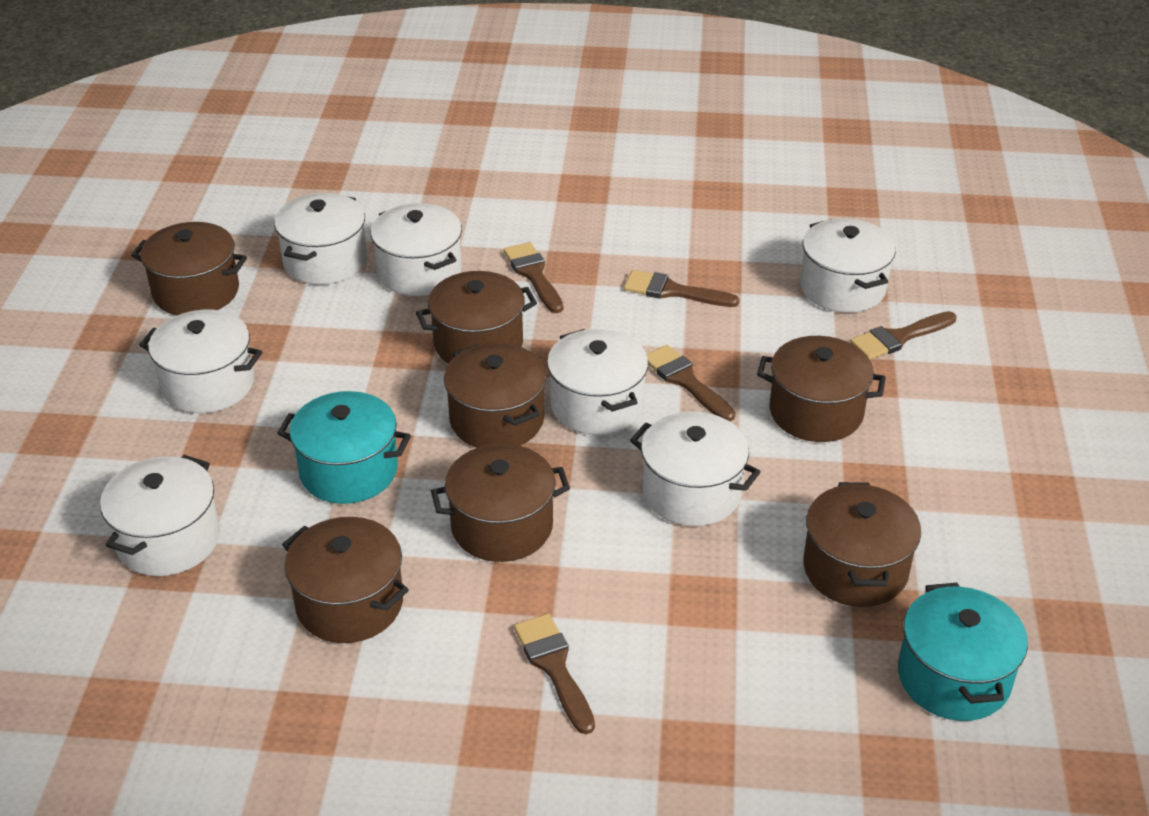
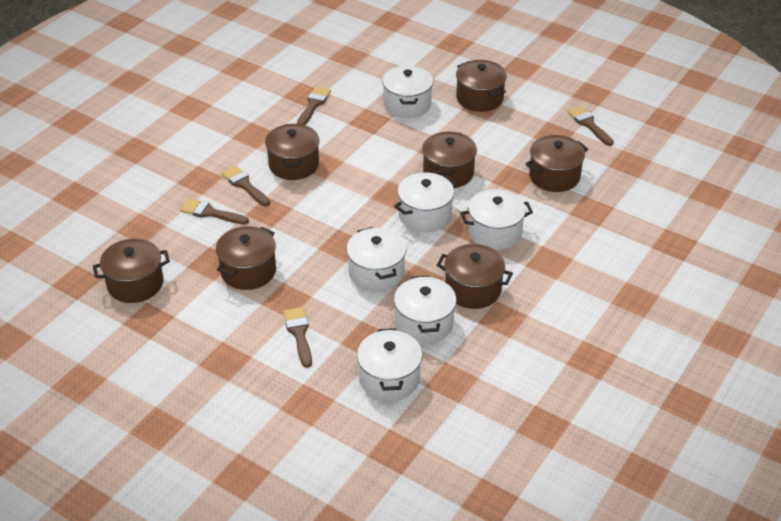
turquoise pot: [277,391,411,504] [898,583,1028,721] = 2 -> none = 0
white pot: [100,455,220,576] [139,310,262,413] [274,193,367,285] [371,203,462,296] [547,329,648,435] [630,411,760,526] [800,218,896,313] = 7 -> [346,227,406,292] [357,328,422,401] [382,65,433,118] [394,172,457,232] [394,275,457,344] [460,189,533,250] = 6

